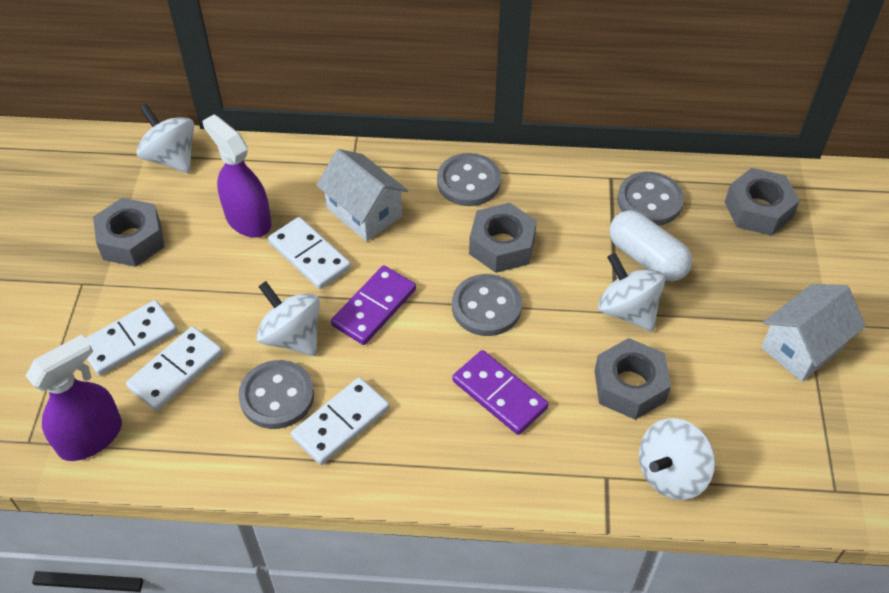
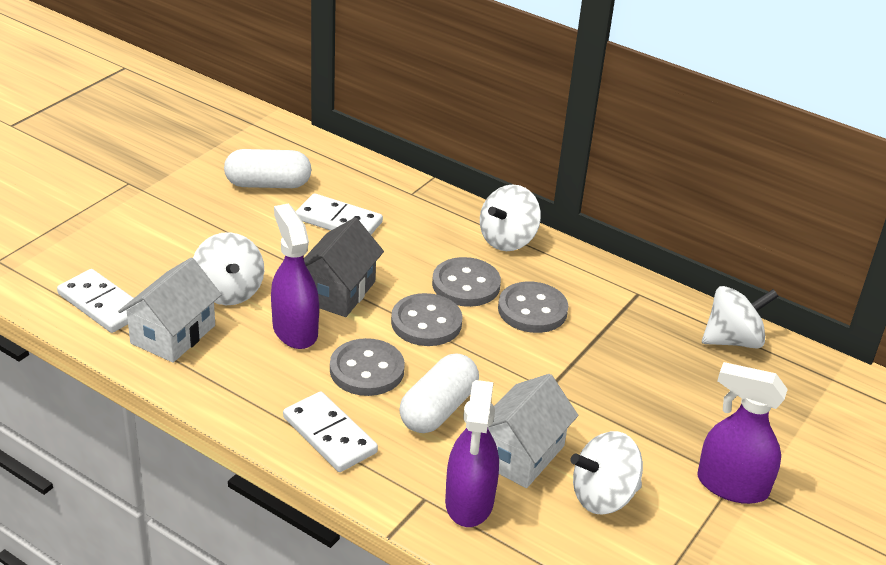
grey house: none = 0 -> [304,217,384,317] = 1
grey nut: [93,198,164,267] [469,203,537,273] [595,338,671,420] [725,168,800,236] = 4 -> none = 0
purple domino: [331,266,416,345] [452,350,548,435] = 2 -> none = 0
purple spray bottle: [26,334,122,461] [202,115,271,238] = 2 -> [271,204,319,349] [445,380,499,527] [697,362,788,504] = 3
white capsule: [609,210,692,282] = 1 -> [224,149,311,188] [399,354,479,433] = 2
white domino: [85,300,177,376] [126,326,223,411] [268,217,351,289] [291,377,390,465] = 4 -> [57,269,133,333] [283,391,378,472] [296,193,383,235] = 3

